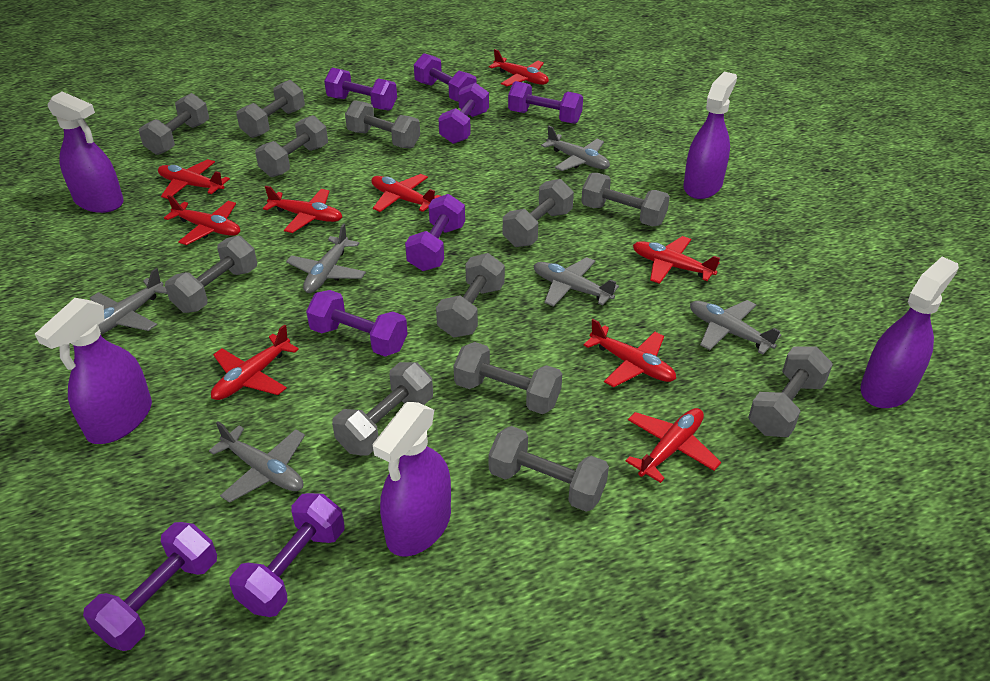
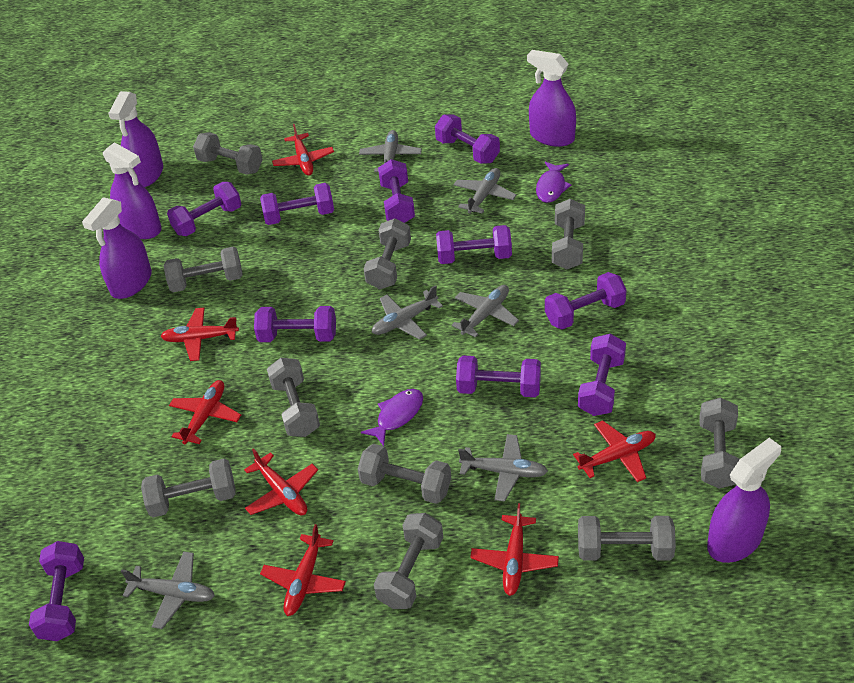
grey dumbbell: [139,93,209,155] [165,236,257,313] [237,80,305,138] [255,115,328,177] [332,362,433,456] [345,100,420,149] [436,253,505,338] [454,342,562,414] [489,426,609,512] [503,179,574,247] [581,173,670,227] [748,346,833,437] = 12 -> [141,459,236,517] [164,247,243,292] [193,132,263,175] [267,358,320,437] [358,444,451,504] [363,218,411,289] [374,513,443,609] [552,198,585,270] [578,516,676,560] [699,398,740,489] = 10
purple dumbbell: [83,522,217,651] [230,493,345,617] [306,290,408,357] [324,68,397,111] [405,194,465,271] [414,53,477,102] [438,83,489,144] [508,81,583,124] = 8 -> [29,541,84,641] [167,182,241,236] [254,306,336,342] [260,183,334,225] [378,159,415,223] [435,114,500,164] [436,225,512,264] [456,355,541,397] [545,272,627,329] [578,334,626,416] = 10
purple fish: none = 0 -> [361,389,423,446] [536,162,572,203] = 2
red plane: [158,159,230,199] [164,195,240,245] [211,324,299,400] [263,186,342,233] [371,174,440,212] [489,49,549,86] [583,319,676,387] [626,408,721,483] [633,236,720,284] = 9 -> [160,308,239,361] [169,380,241,444] [244,448,318,516] [260,524,346,616] [272,124,334,176] [470,503,559,596] [573,420,656,482] = 7

